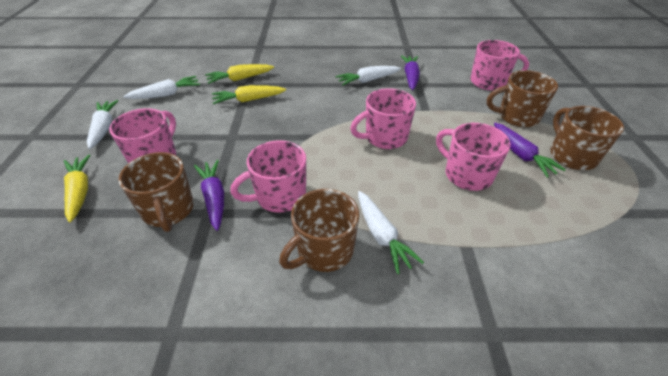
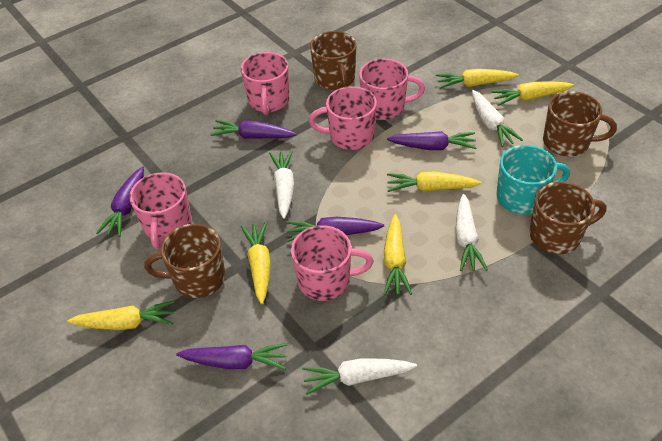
purple carrot: [194,160,224,231] [401,55,420,90] [494,123,566,178] = 3 -> [96,166,144,237] [176,343,288,370] [210,120,297,139] [286,217,384,242] [387,131,477,150] = 5
turquoise mug: none = 0 -> [497,145,570,214] = 1
yellow carrot: [64,154,90,222] [205,64,274,84] [212,85,286,104] = 3 -> [67,300,175,330] [241,222,271,304] [384,214,412,295] [387,172,481,192] [436,69,519,89] [491,81,574,106] = 6

